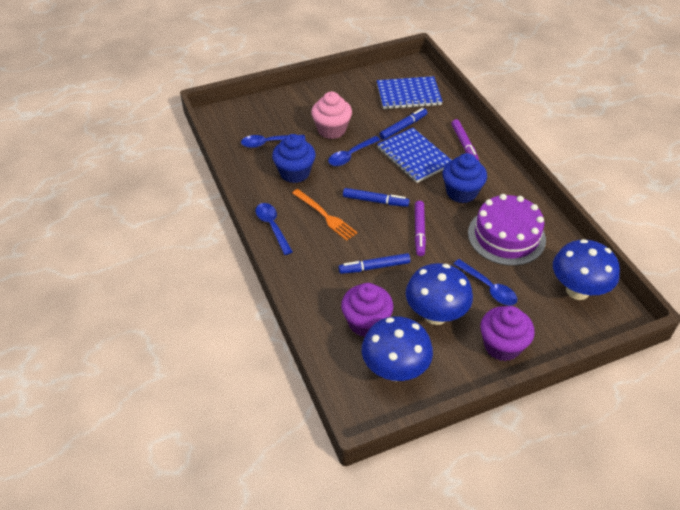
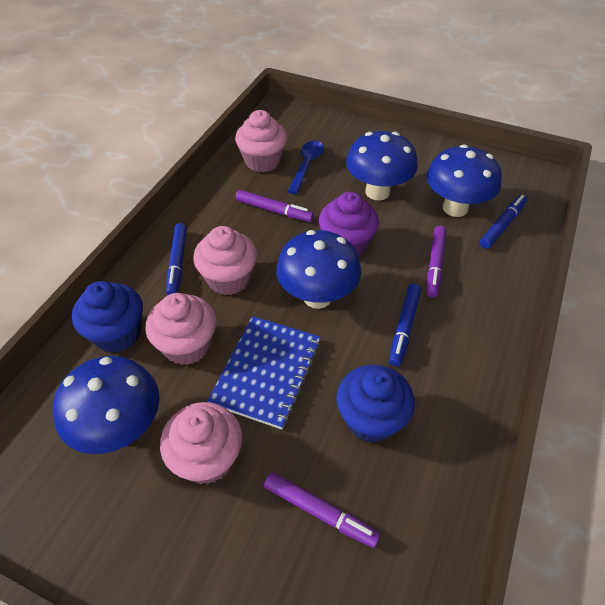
blue mushroom: [362,316,433,381] [406,263,473,325] [553,239,620,300] = 3 -> [53,356,160,454] [276,230,361,309] [346,131,418,200] [427,144,502,217] = 4
blue notebook: [377,76,443,109] [377,128,452,183] = 2 -> [207,316,321,430] = 1
blue spoon: [241,135,305,148] [256,203,293,255] [328,136,380,166] [454,259,517,306] = 4 -> [288,141,324,194] = 1
orange fork: [292,189,357,241] = 1 -> none = 0
pink cupcake: [311,92,352,139] = 1 -> [145,293,216,365] [160,402,242,484] [193,226,257,295] [235,110,287,172] = 4
purple cake: [468,194,546,266] = 1 -> none = 0
purple cupcake: [341,283,393,337] [480,306,535,361] = 2 -> [319,192,379,256] = 1
purple marker: [415,201,426,256] [451,119,479,161] = 2 -> [236,190,314,222] [264,472,381,548] [427,226,447,297] = 3

